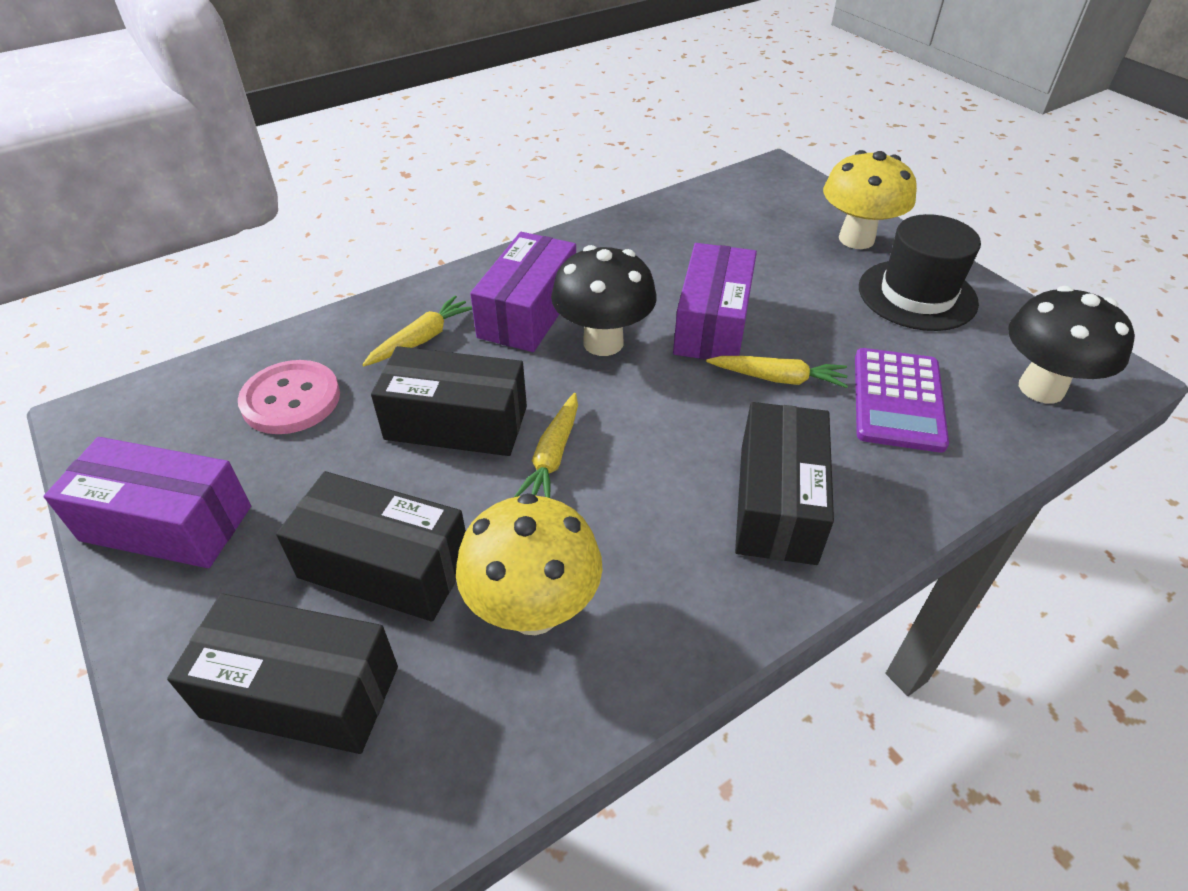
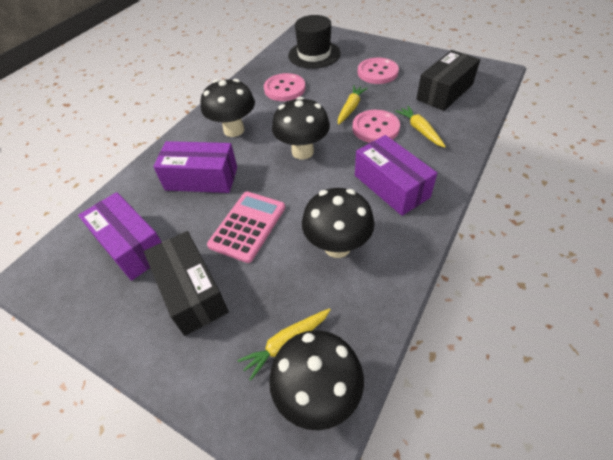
black box: [167,593,398,754] [276,471,466,622] [371,346,527,456] [735,402,834,565] = 4 -> [144,231,229,336] [417,50,480,111] = 2
black mushroom: [551,245,657,356] [1008,286,1135,403] = 2 -> [201,79,255,137] [269,330,364,430] [272,97,330,159] [302,188,375,258] = 4
pink button: [238,360,340,434] = 1 -> [264,73,305,101] [352,110,400,143] [358,58,399,84] = 3
pink calculator: none = 0 -> [207,192,285,263] = 1
purple calculator: [855,348,949,453] = 1 -> none = 0
yellow mushroom: [456,493,602,635] [823,150,917,249] = 2 -> none = 0

